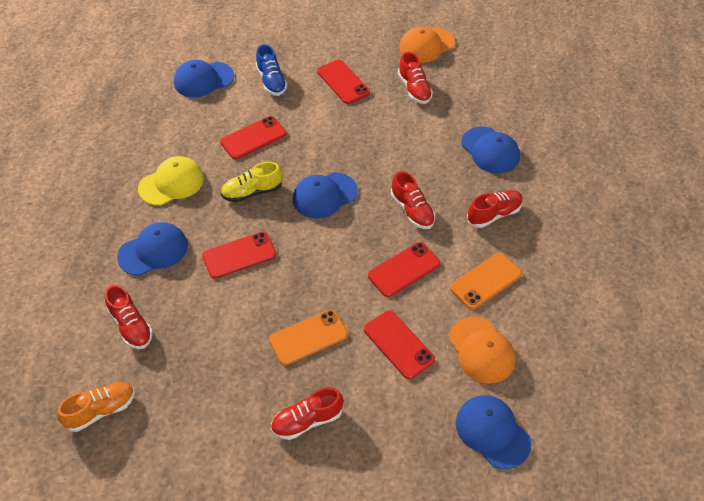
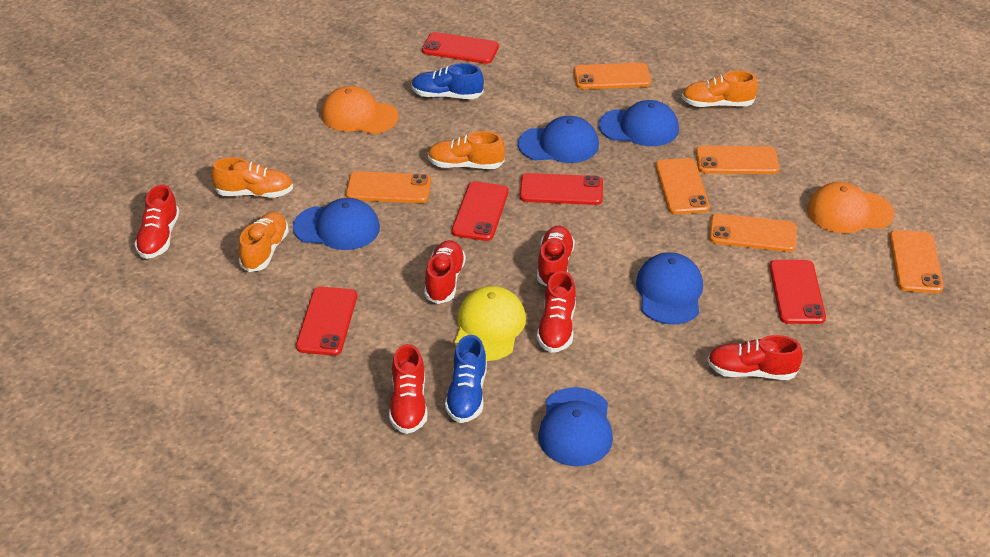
blue shoe: [256,44,287,96] = 1 -> [411,63,484,99] [445,335,487,423] = 2
orange phone: [269,309,348,365] [450,253,522,310] = 2 -> [346,171,431,203] [574,63,651,89] [656,158,710,214] [696,146,780,174] [709,213,797,252] [889,230,944,293] = 6
orange shoe: [57,382,135,432] = 1 -> [211,157,293,198] [238,212,289,272] [428,131,505,169] [682,71,758,107] = 4
red shoe: [105,285,153,349] [271,387,343,440] [391,171,435,229] [398,52,433,104] [467,190,523,228] = 5 -> [134,185,180,259] [389,344,427,434] [424,240,466,304] [537,226,575,286] [537,271,576,353] [707,335,803,380] = 6
yellow shoe: [221,162,282,202] = 1 -> none = 0

